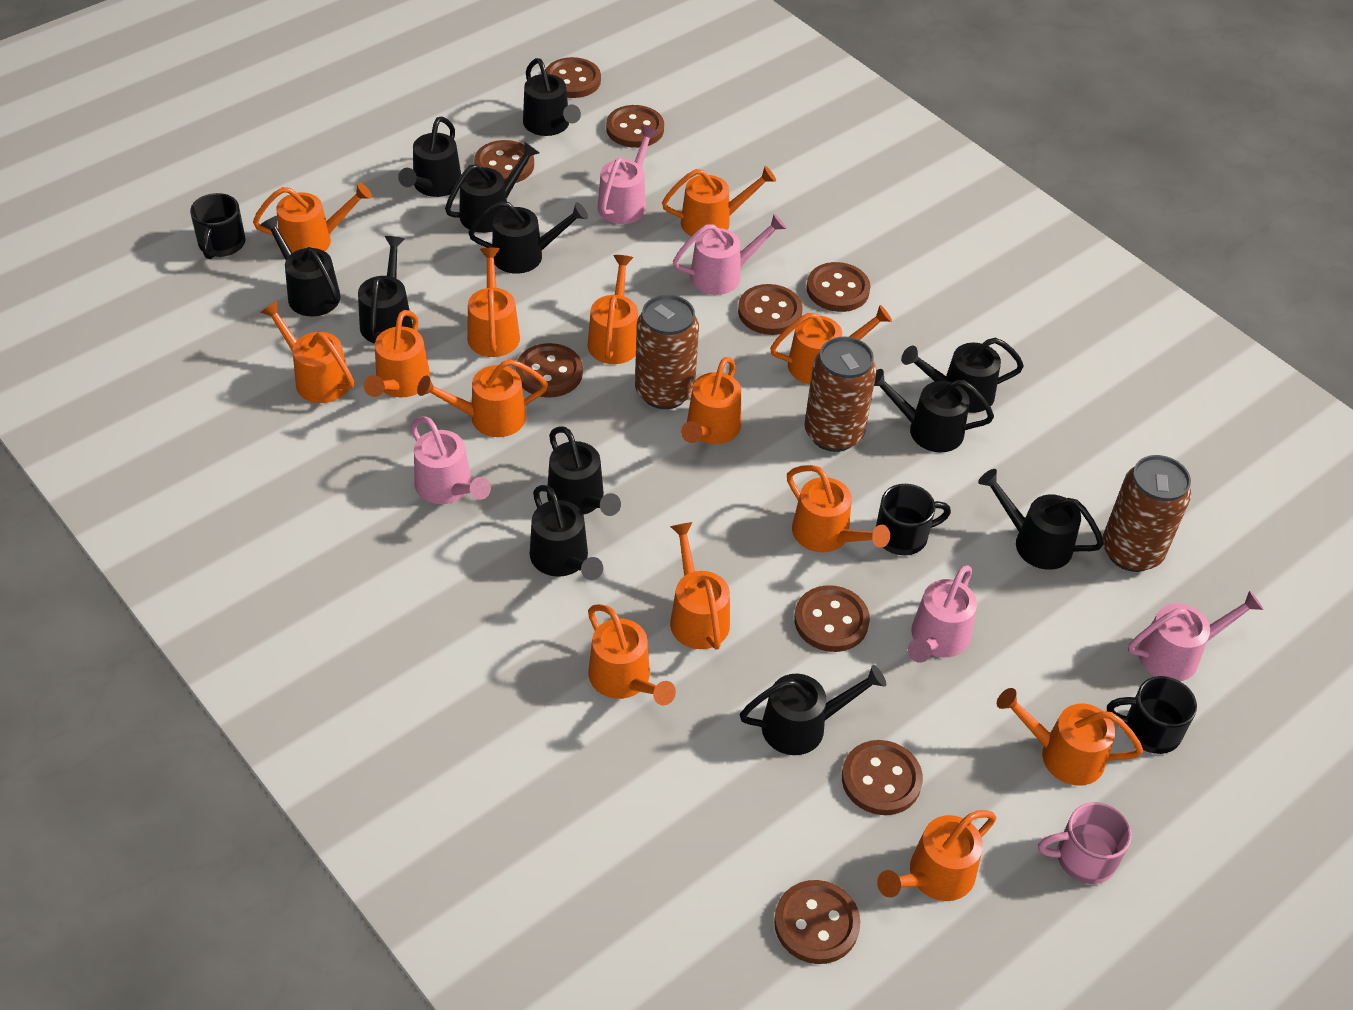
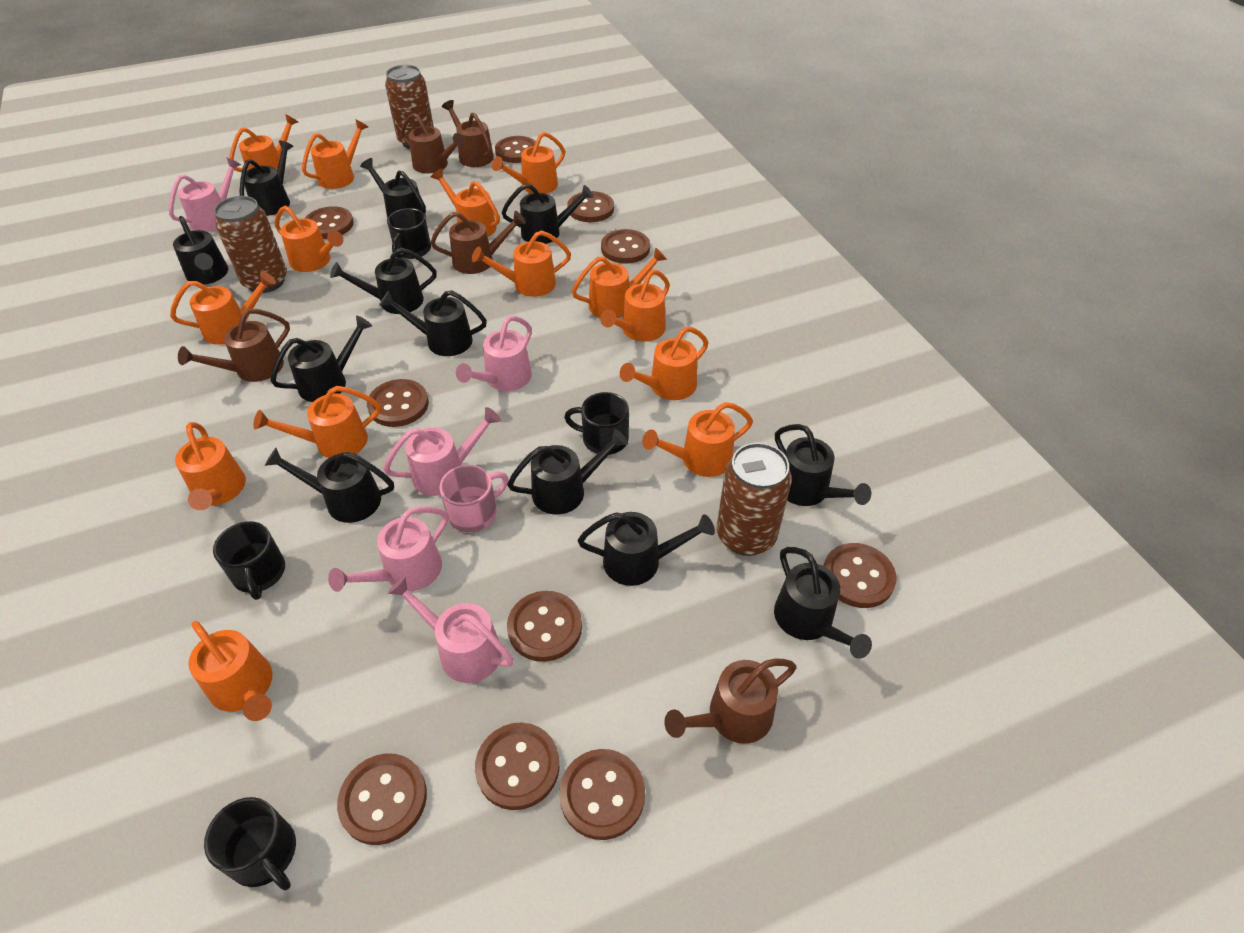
black mug: [190,193,245,259] [876,484,951,556] [1107,676,1197,754] = 3 -> [204,797,296,890] [213,521,285,600] [387,208,431,259] [564,392,629,455] = 4
brown button: [474,140,534,183] [516,343,583,398] [546,57,601,98] [606,105,664,148] [738,284,803,335] [774,880,860,964] [794,585,870,652] [807,262,870,312] [842,740,923,815] = 9 -> [305,206,354,239] [337,753,427,845] [367,379,429,427] [475,723,560,810] [495,136,536,163] [507,591,582,662] [559,749,645,840] [568,191,614,222] [601,229,650,264] [823,543,897,608] = 10
brown watering can: none = 0 -> [178,309,290,382] [401,113,465,173] [430,211,526,274] [442,100,494,167] [664,659,797,744] = 5

